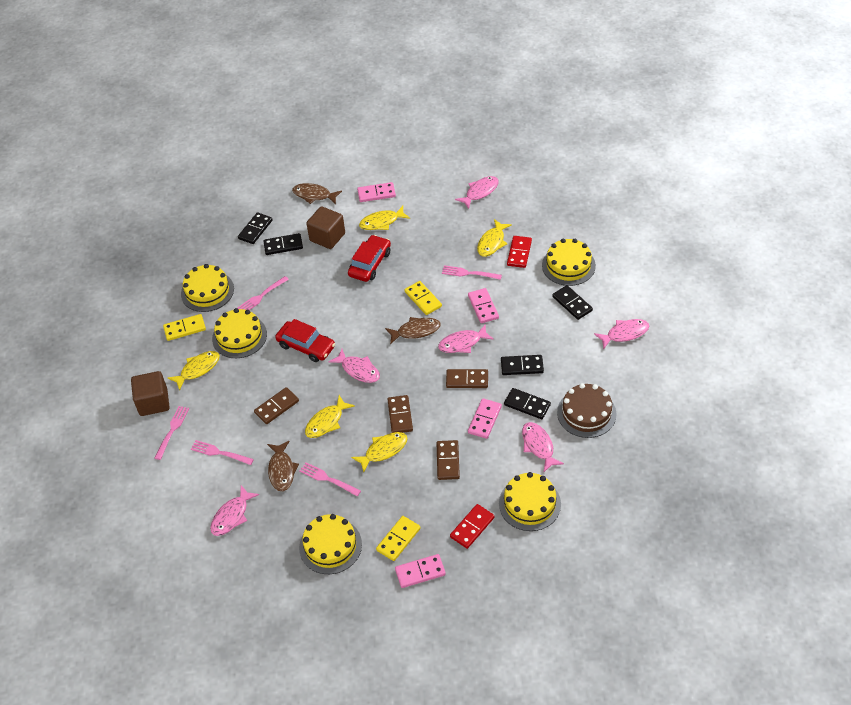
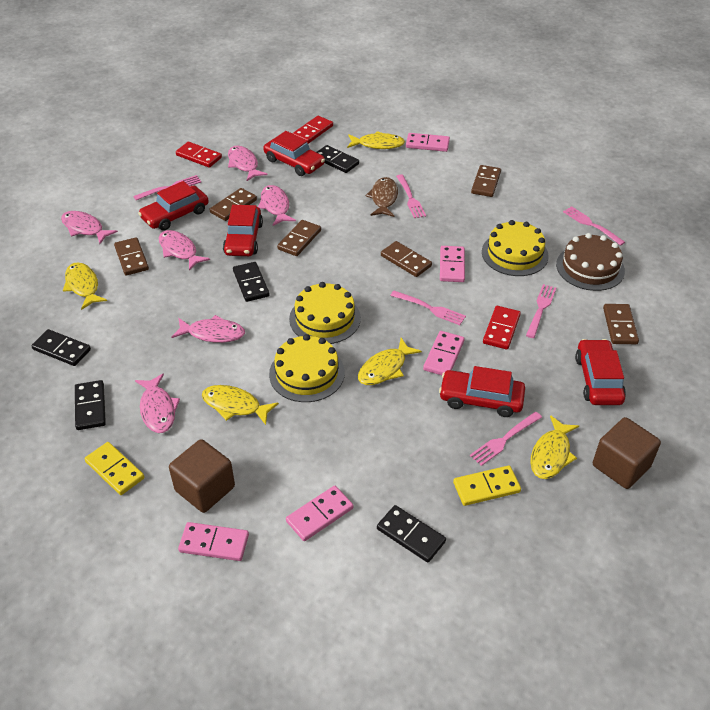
brown domino: [254,387,299,424] [387,395,413,433] [437,440,460,480] [446,369,488,388] = 4 -> [114,237,149,276] [210,188,257,221] [277,220,321,256] [381,241,432,277] [471,165,501,197] [603,304,639,344] = 6
brown fish: [267,441,299,491] [292,183,342,204] [385,317,441,344] = 3 -> [365,177,398,217] = 1
pink domino: [357,182,396,202] [395,554,446,588] [468,288,499,323] [468,398,502,439] = 4 -> [178,522,249,561] [286,486,353,541] [406,133,450,152] [423,331,465,375] [440,246,465,282] = 5
pink fork: [155,406,189,460] [191,440,254,465] [237,276,289,310] [299,462,361,496] [442,265,502,280] = 5 -> [133,175,201,200] [390,291,466,325] [396,175,426,218] [470,412,542,466] [526,284,556,338] [563,206,625,246] = 6
red car: [275,319,335,362] [348,235,391,282] = 2 -> [138,181,209,231] [223,205,263,256] [263,131,325,176] [439,366,525,417] [575,339,626,405] = 5
red domino: [450,504,495,549] [507,236,532,268] = 2 -> [176,142,222,168] [293,116,333,144] [483,306,521,350] = 3
yellow cake: [181,264,234,312] [212,308,267,358] [299,514,362,574] [499,472,561,531] [542,239,596,286] = 5 -> [269,334,345,402] [289,282,361,344] [482,220,548,276] = 3
yellow domino: [163,314,206,341] [376,516,420,561] [405,281,442,315] = 3 -> [85,442,145,495] [453,466,521,506] = 2

